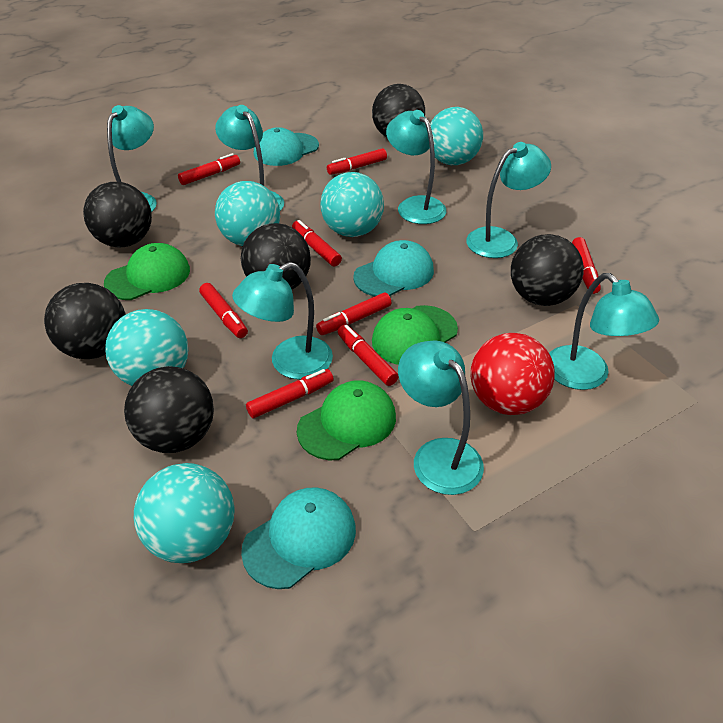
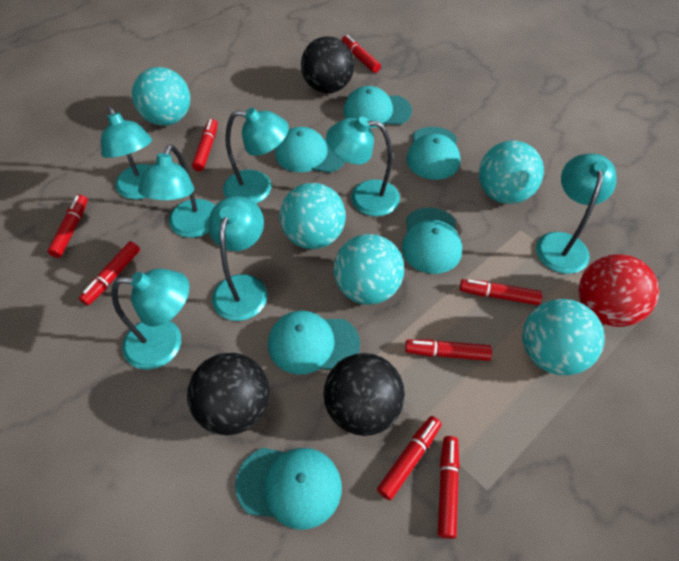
black ball: [44,283,126,359] [83,182,152,248] [124,366,214,453] [241,223,311,289] [372,84,425,137] [511,234,584,306] = 6 -> [187,353,270,436] [301,36,354,93] [324,353,405,436] = 3
green cap: [104,243,190,300] [297,380,396,460] [372,305,458,365] = 3 -> none = 0
turquoise cap: [241,487,356,589] [254,127,319,166] [353,240,434,296] = 3 -> [235,448,342,530] [268,311,360,375] [275,127,346,173] [343,86,412,128] [402,208,462,274] [406,127,460,180] = 6

